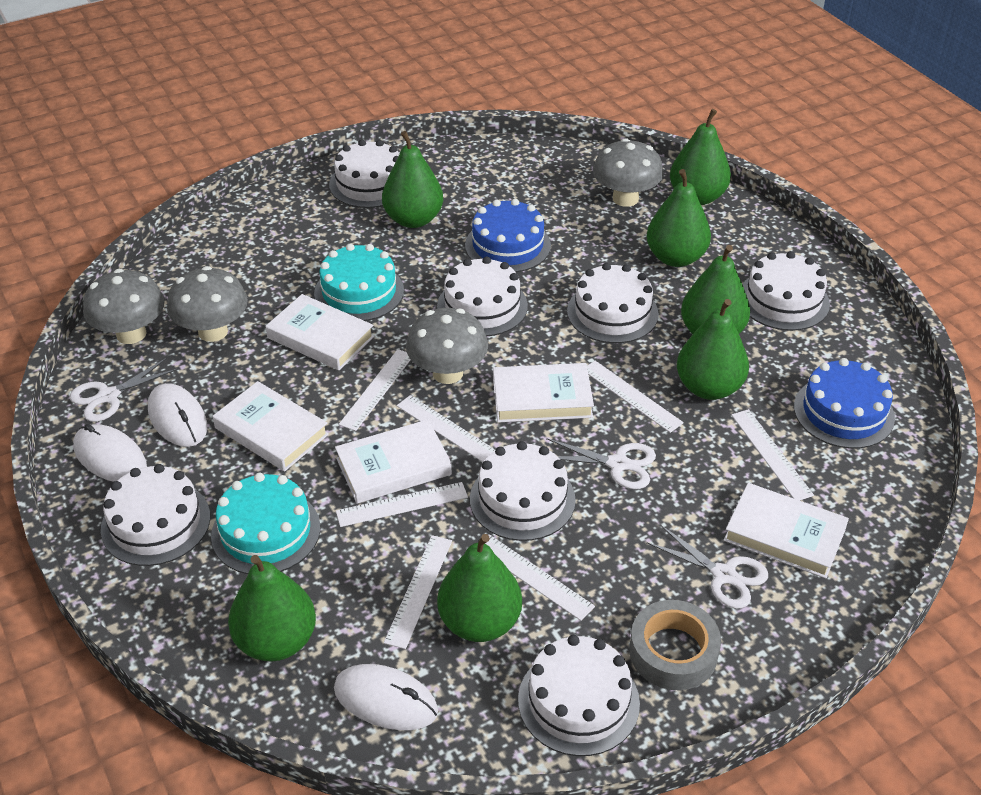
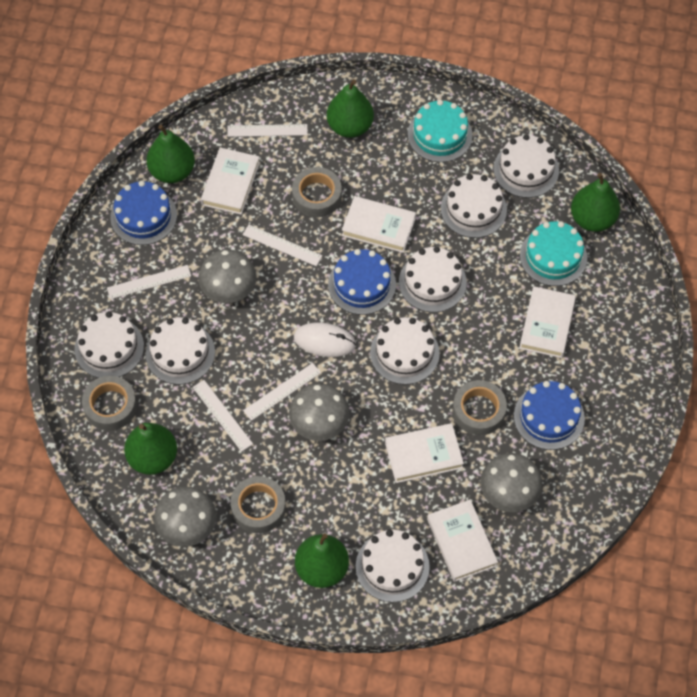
blue cake: [465,199,551,272] [794,358,895,449] = 2 -> [110,181,177,245] [328,249,396,315] [514,381,585,450] = 3
green pear: [228,555,316,661] [382,131,443,228] [437,534,522,642] [646,169,711,267] [670,109,731,205] [677,299,749,400] [681,245,750,334] = 7 -> [124,423,177,475] [146,125,195,183] [295,533,349,588] [327,79,374,138] [571,173,620,232] = 5
grey tape: [629,600,721,690] = 1 -> [82,376,137,431] [231,476,286,533] [292,167,342,217] [453,380,507,435] = 4
white mouse: [73,424,147,482] [148,383,207,447] [334,664,438,730] = 3 -> [294,322,356,357] = 1
white ruler: [336,482,468,527] [339,349,411,431] [384,535,452,649] [397,395,495,462] [485,534,595,621] [587,361,684,433] [731,409,814,501] = 7 -> [107,265,191,299] [193,380,253,452] [227,124,308,137] [243,225,322,266] [243,363,321,421] = 5
white scissors: [70,357,179,422] [546,438,656,489] [646,525,768,609] = 3 -> none = 0

